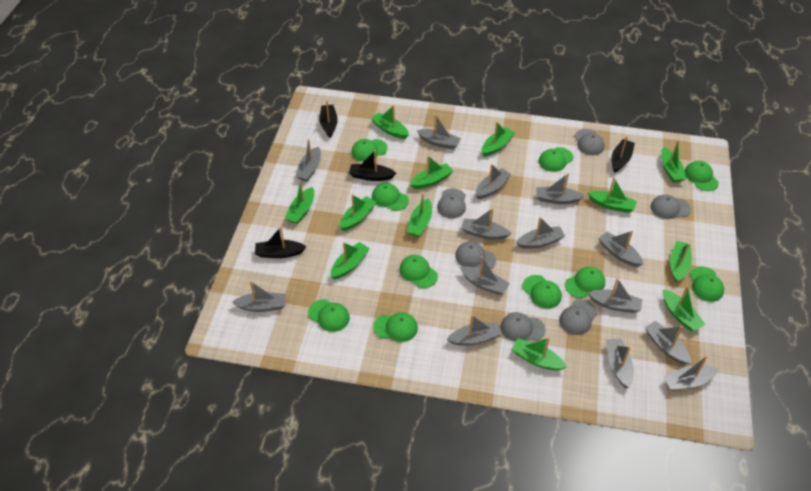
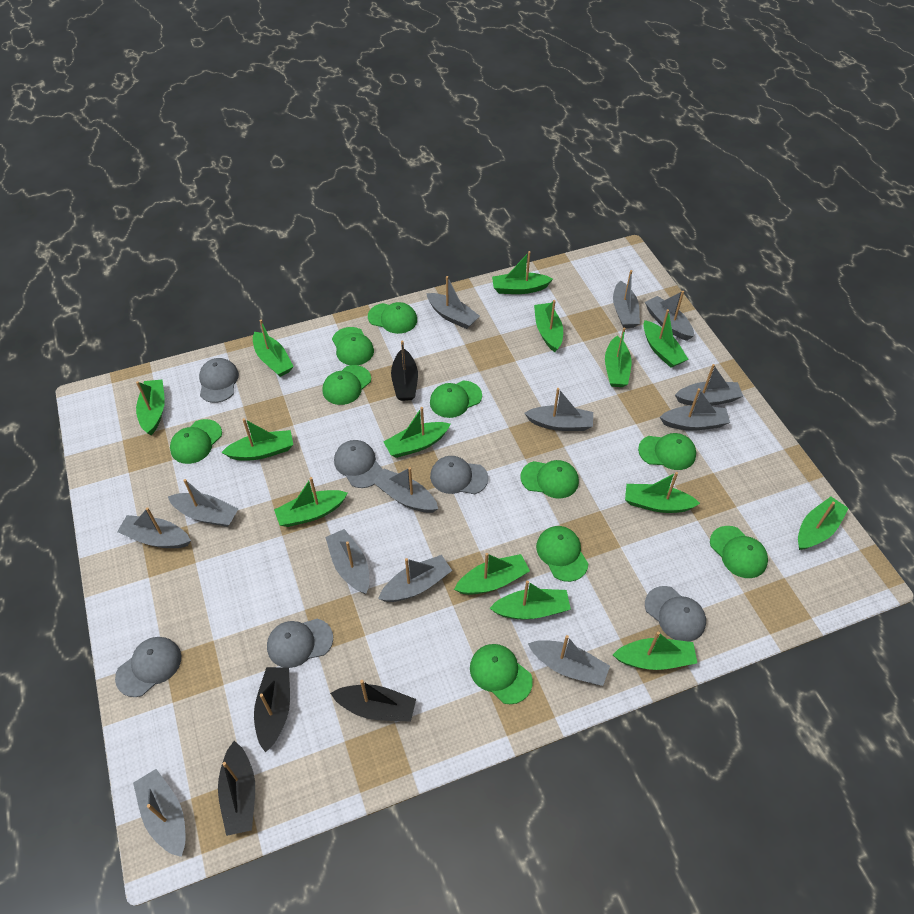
green boat: [285,180,314,224] [330,242,370,279] [340,194,377,231] [371,105,409,139] [407,193,432,237] [410,156,453,189] [482,122,515,157] [512,337,567,371] [587,177,637,213] [661,140,687,183] [663,286,706,331] [670,241,692,283] = 12 -> [136,380,165,435] [221,418,293,461] [253,320,294,377] [274,477,348,527] [384,407,450,458] [454,553,530,595] [490,581,571,620] [492,251,553,294] [534,300,563,352] [605,328,632,387] [613,631,697,670] [625,472,700,513] [643,309,688,368] [798,497,849,550] = 14
grey boat: [232,281,286,312] [295,139,321,181] [417,114,461,149] [447,315,502,346] [460,256,510,295] [461,208,512,240] [476,164,512,199] [516,217,565,249] [536,173,585,204] [588,278,642,313] [598,230,643,267] [606,338,634,388] [645,321,691,365] [664,356,719,391] = 14 -> [117,507,191,548] [133,769,186,857] [168,479,238,527] [325,529,369,594] [373,467,438,513] [378,555,452,602] [426,276,480,329] [524,388,593,431] [528,635,610,686] [613,270,640,328] [645,291,694,341] [660,388,730,431] [675,364,743,406] = 13

